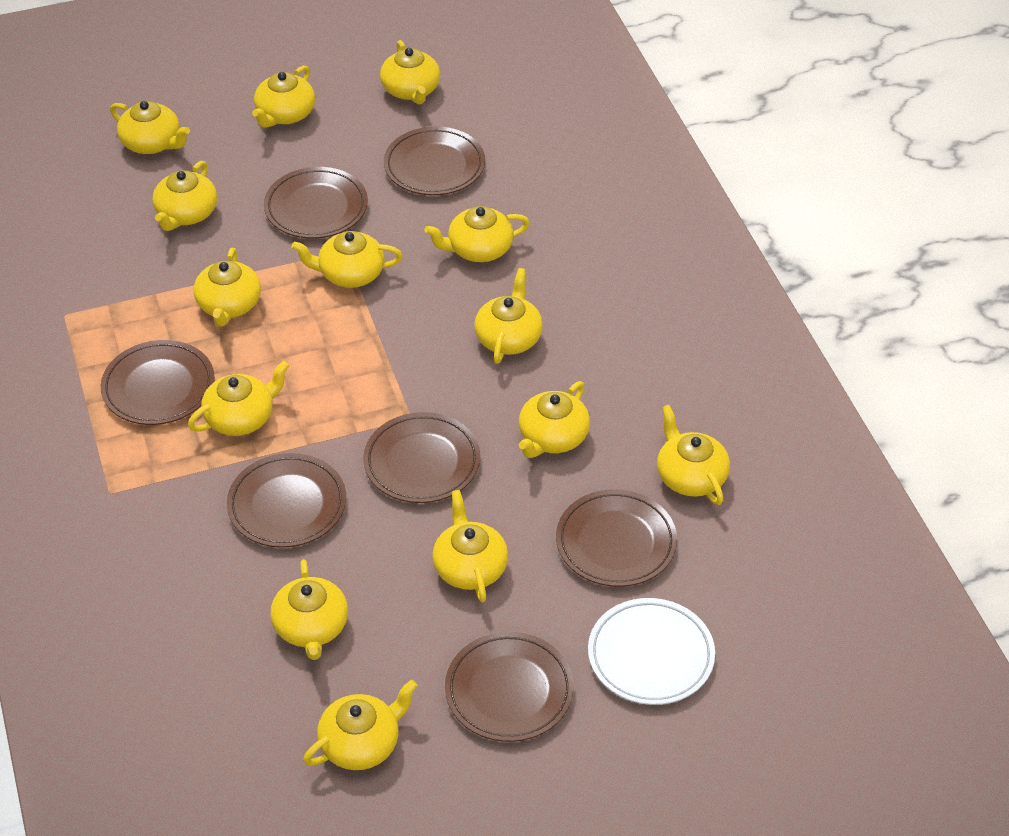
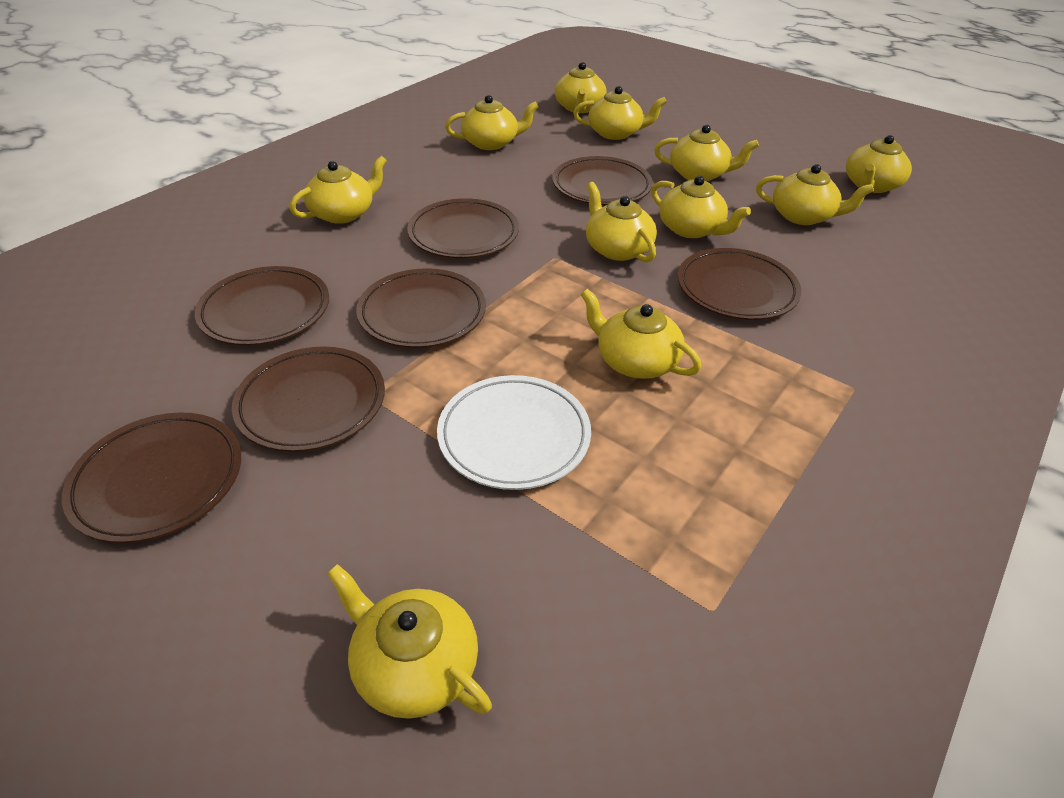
yellow teapot: [110,101,190,154] [152,161,217,231] [188,361,290,436] [194,248,261,326] [252,65,315,128] [271,559,348,660] [291,231,403,288] [303,680,418,770] [380,40,440,104] [424,206,529,262] [432,490,508,602] [474,268,543,364] [519,381,590,458] [657,405,730,505] = 14 -> [290,156,387,224] [327,564,492,719] [445,95,538,150] [555,62,607,113] [573,86,667,140] [581,289,701,379] [586,182,657,262] [651,176,751,238] [654,125,759,181] [756,164,874,225] [846,135,912,193] = 11

